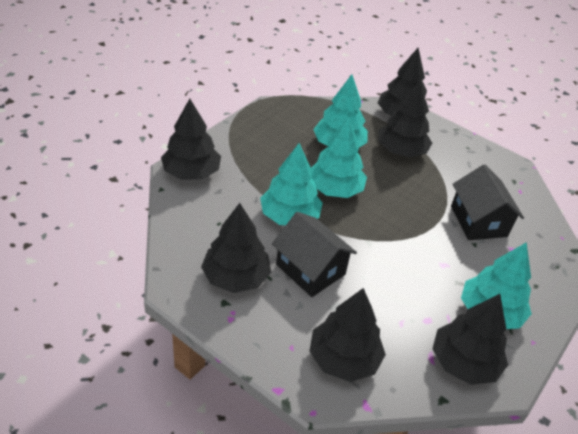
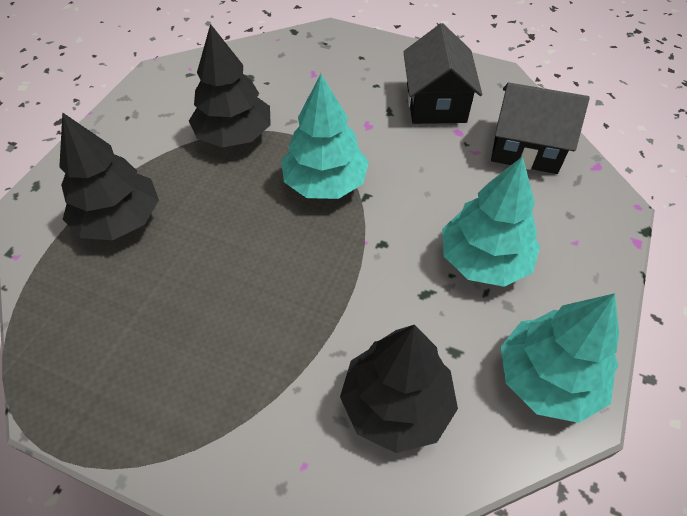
black tree: [161,99,221,180] [201,203,271,293] [309,288,386,382] [378,48,429,115] [378,81,432,157] [432,294,508,385] = 6 -> [59,112,159,240] [189,24,271,148] [340,325,458,453] = 3
turquoise tree: [260,143,323,225] [311,117,367,198] [313,75,368,147] [461,242,532,329] = 4 -> [281,74,369,199] [442,156,540,287] [501,293,619,423] = 3

